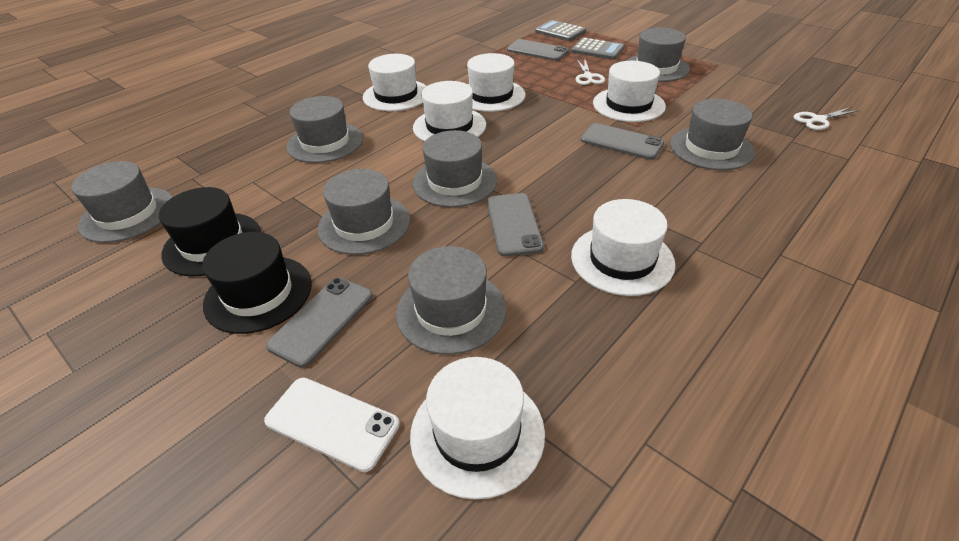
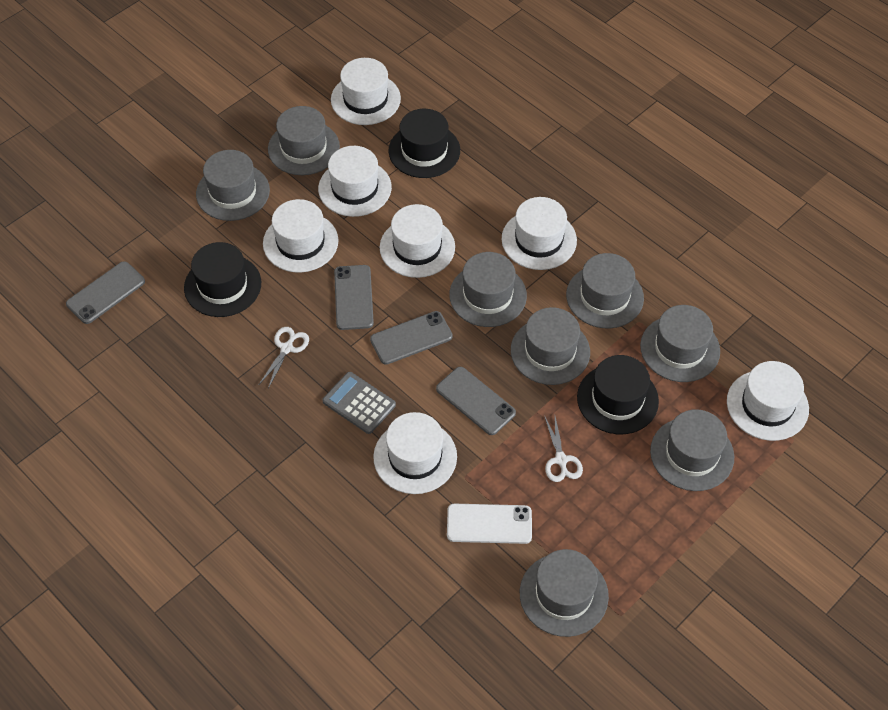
black hat: [159,187,261,276] [202,232,312,334] = 2 -> [184,242,261,317] [388,109,460,178] [577,355,659,434] = 3
grey calculator: [535,20,586,41] [571,38,625,60] = 2 -> [322,372,396,434] = 1
grey hat: [71,161,172,243] [287,96,363,163] [317,169,410,255] [396,246,506,355] [413,130,497,207] [626,28,690,82] [670,99,755,170] = 7 -> [196,150,270,221] [268,106,340,175] [449,252,527,327] [511,307,590,385] [520,549,609,637] [566,253,644,328] [640,305,720,382] [650,409,734,491] = 8
white hat: [363,54,427,111] [410,357,545,499] [413,81,486,142] [467,53,525,112] [571,199,676,296] [593,61,666,122] = 6 -> [263,199,338,273] [318,146,392,217] [331,58,401,125] [373,412,457,494] [380,204,455,278] [502,197,577,270] [727,361,809,441] = 7

